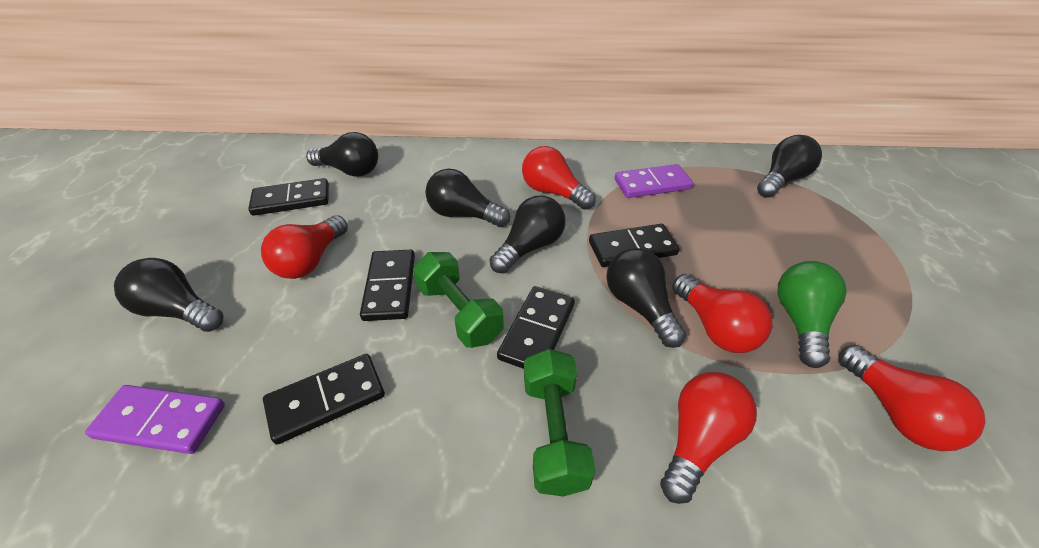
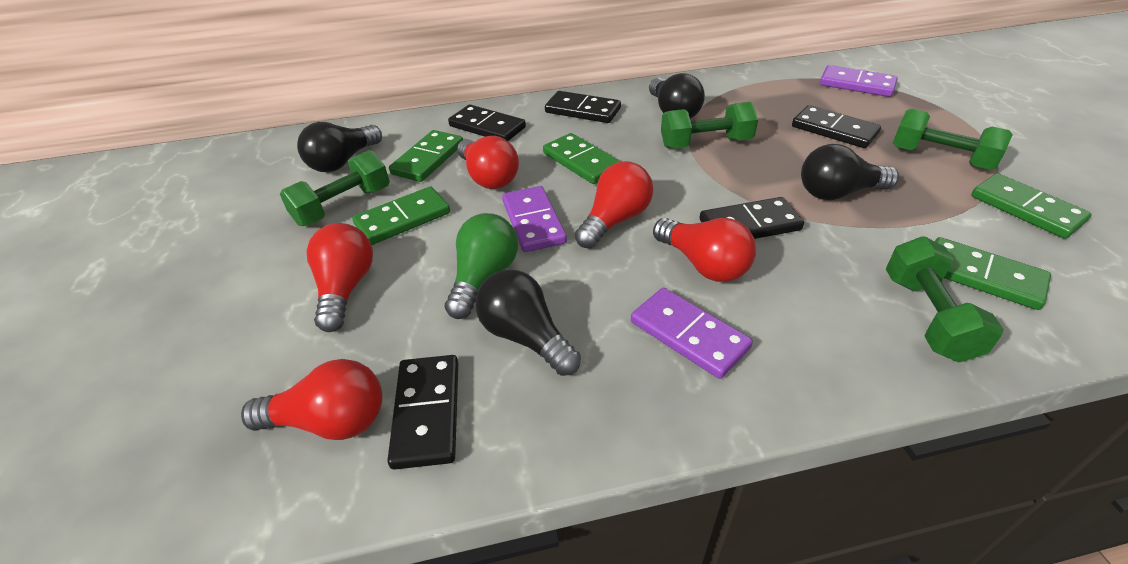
black light bulb: [114,258,223,332] [306,132,378,177] [425,169,510,227] [489,195,565,274] [606,248,686,348] [757,135,822,198] = 6 -> [297,122,382,172] [475,269,581,376] [649,73,705,119] [801,144,899,200] = 4
green domino: none = 0 -> [352,186,450,245] [389,130,463,182] [543,133,621,184] [935,237,1051,310] [971,173,1092,239] = 5
green dumbbell: [413,252,504,348] [524,349,596,497] = 2 -> [280,150,390,226] [661,102,758,148] [886,237,1004,362] [893,109,1013,170] = 4
purple domino: [85,385,225,454] [615,164,693,198] = 2 -> [502,186,567,252] [631,288,753,379] [820,65,898,97] = 3

